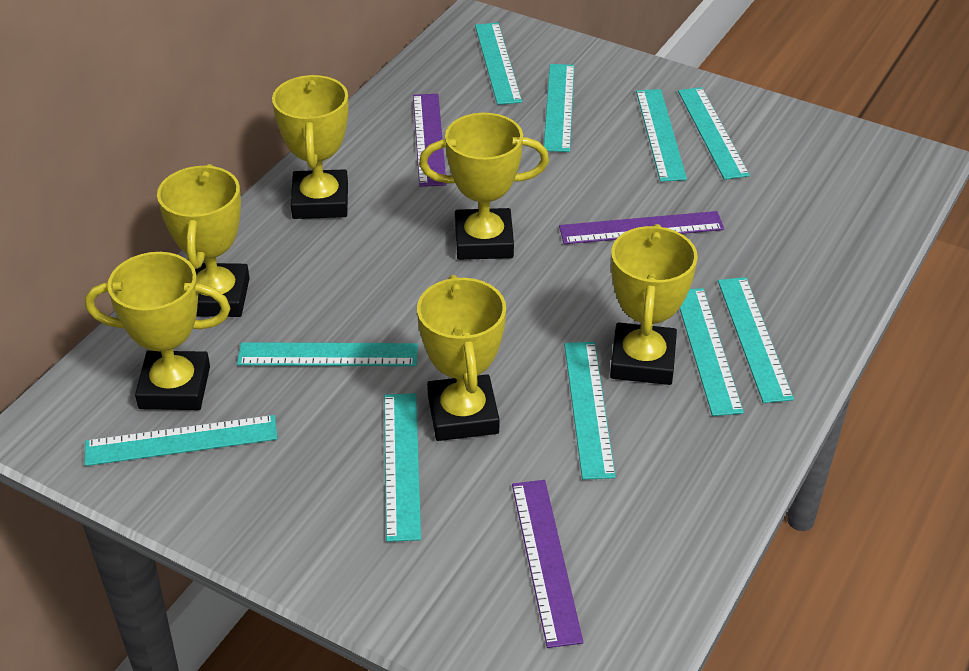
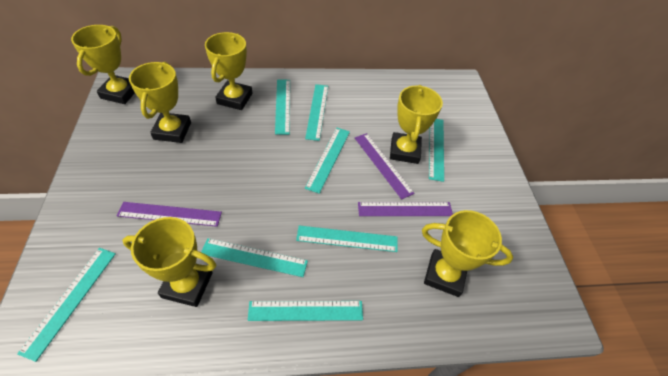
turquoise ruler: [85,415,278,466] [237,342,418,366] [384,393,421,542] [475,23,522,105] [544,64,574,152] [564,342,616,480] [636,89,687,182] [678,87,750,180] [680,288,744,416] [718,277,794,403] = 10 -> [17,248,116,362] [201,238,308,277] [248,301,363,321] [275,79,290,135] [296,225,398,252] [305,84,328,141] [305,128,350,194] [429,119,444,182] = 8

